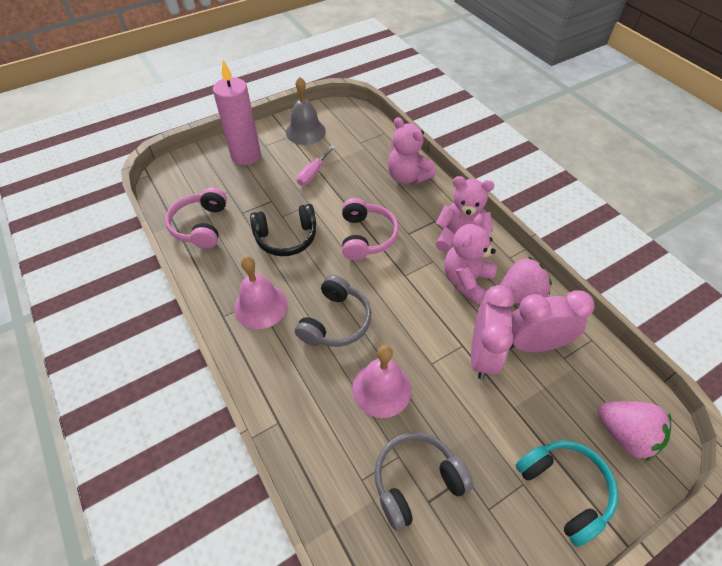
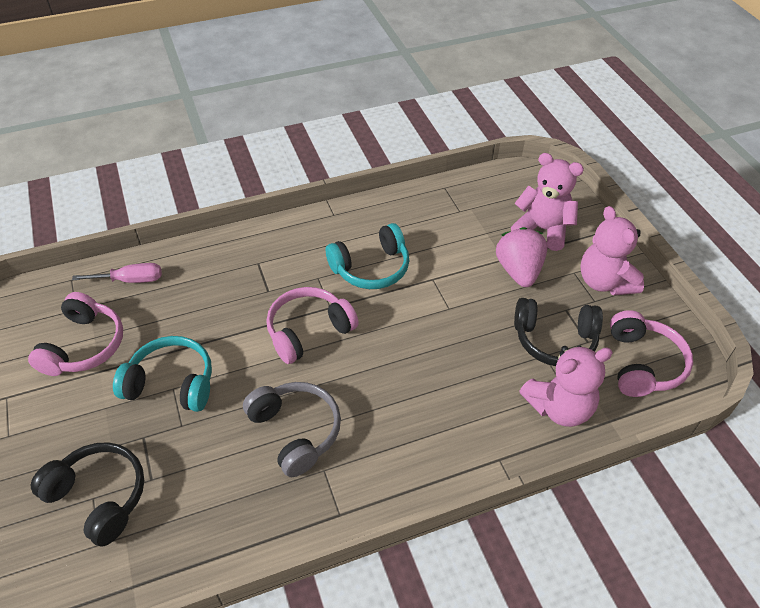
black headphones: [250,204,316,256] = 1 -> [31,442,144,547] [514,298,603,366] = 2
grey bell: [286,77,326,145] = 1 -> none = 0
grey headphones: [295,275,371,347] [375,432,473,531] = 2 -> [243,382,341,477] = 1
pink bell: [234,256,288,329] [352,345,411,418] = 2 -> none = 0
pink candle: [213,60,261,165] = 1 -> none = 0
pink clock: [471,285,514,380] [510,290,595,352] = 2 -> none = 0
pink headphones: [165,187,227,249] [342,198,399,261] = 2 -> [28,292,123,376] [266,287,359,364] [610,310,693,397] = 3
pink strawberry: [500,257,552,304] [598,401,671,462] = 2 -> [496,227,548,287] = 1
turquoise headphones: [516,440,618,547] = 1 -> [113,336,212,412] [326,223,409,289] = 2

